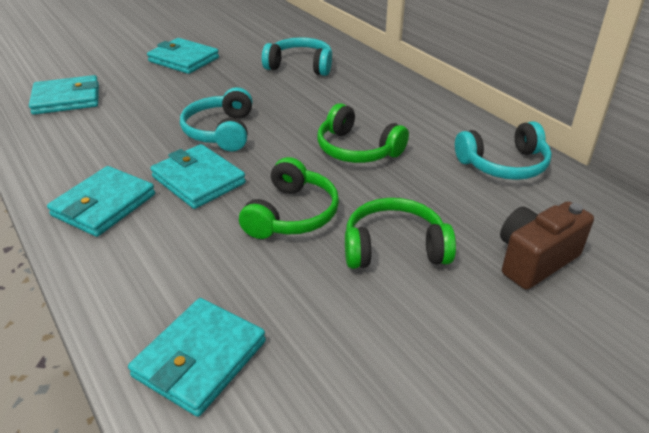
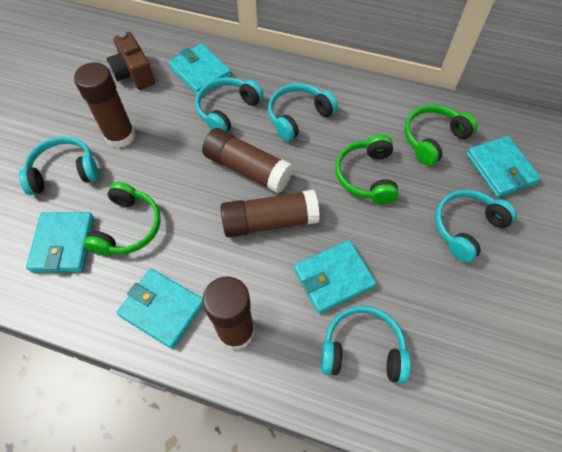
brown glue stick: none = 0 -> [74,62,135,148] [202,128,293,193] [203,277,255,350] [220,190,320,237] = 4
turquoise headphones: [180,87,252,151] [262,37,332,76] [455,121,552,180] = 3 -> [19,136,99,195] [195,77,264,132] [268,83,338,141] [321,306,411,384] [435,190,517,263] = 5

